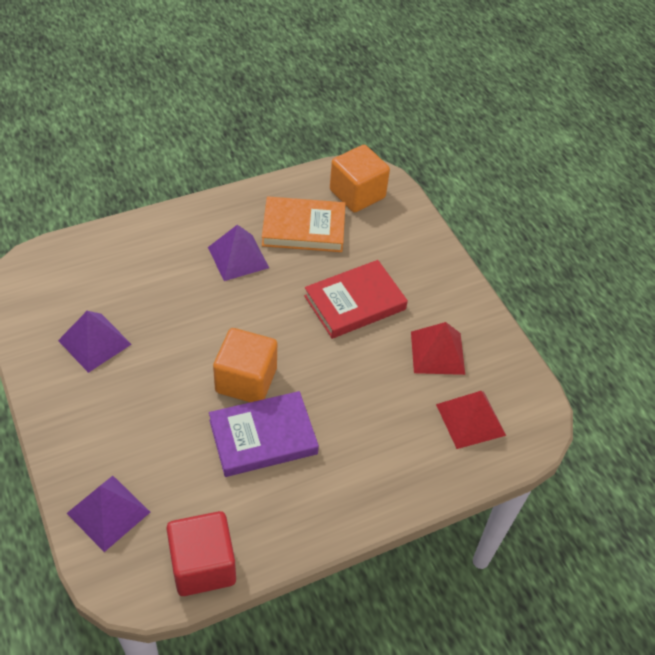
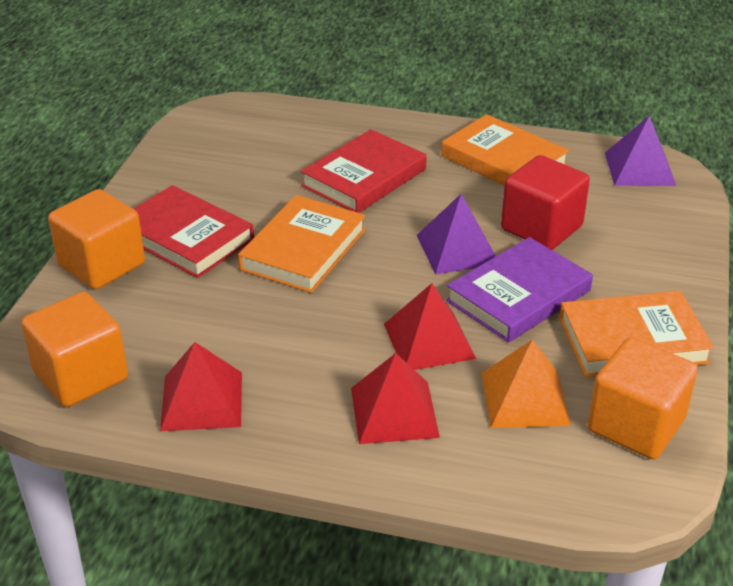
orange book: [262,196,345,252] = 1 -> [238,195,365,293] [441,114,569,185] [559,291,714,377] = 3
orange cube: [213,328,277,402] [330,145,390,213] = 2 -> [21,292,128,407] [48,189,145,289] [587,337,698,459] = 3
orange pyramid: none = 0 -> [482,340,571,428] = 1
purple pyramid: [58,311,132,373] [66,476,150,552] [208,225,269,281] = 3 -> [417,194,496,274] [605,116,676,186] = 2
red book: [304,260,408,339] = 1 -> [133,185,254,278] [301,129,427,213] = 2
red pyramid: [411,322,465,375] [436,391,506,449] = 2 -> [160,342,242,431] [351,353,440,444] [384,283,476,370] = 3

